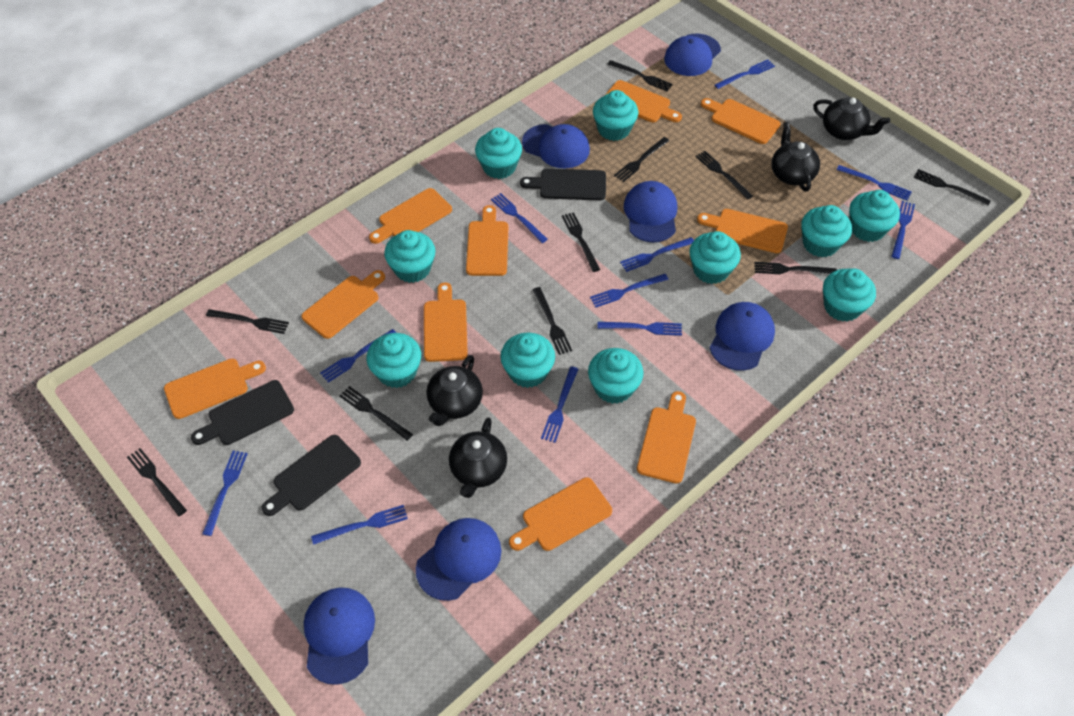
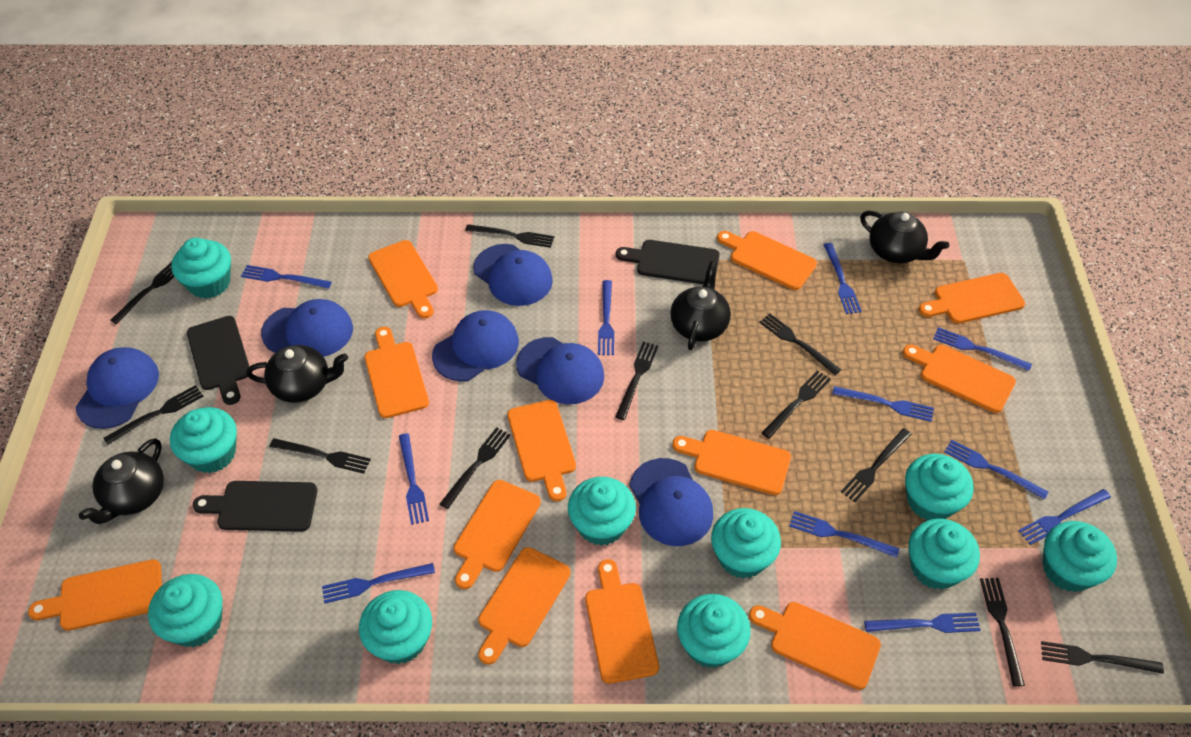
black fork: [127,448,187,516] [206,309,289,334] [339,386,413,441] [533,287,572,355] [562,212,600,272] [608,60,673,91] [614,137,669,182] [695,151,753,199] [754,262,837,274] [913,169,991,205] = 10 -> [103,385,204,445] [110,262,174,324] [269,438,371,474] [440,427,511,509] [465,224,554,248] [615,342,658,420] [759,314,841,375] [762,370,831,439] [841,428,912,502] [980,578,1025,687] [1041,641,1164,674] = 11
orange cutting board: [164,359,266,419] [301,270,385,339] [369,188,452,244] [424,282,468,362] [466,205,508,276] [509,477,612,551] [605,80,682,122] [637,391,696,483] [697,209,788,253] [701,98,781,144] = 10 -> [28,559,162,631] [364,327,429,418] [368,240,438,318] [454,480,541,589] [478,547,571,665] [507,400,576,501] [585,559,659,684] [672,430,791,495] [717,231,817,290] [749,602,881,690] [903,344,1016,413] [919,273,1025,324] = 12

